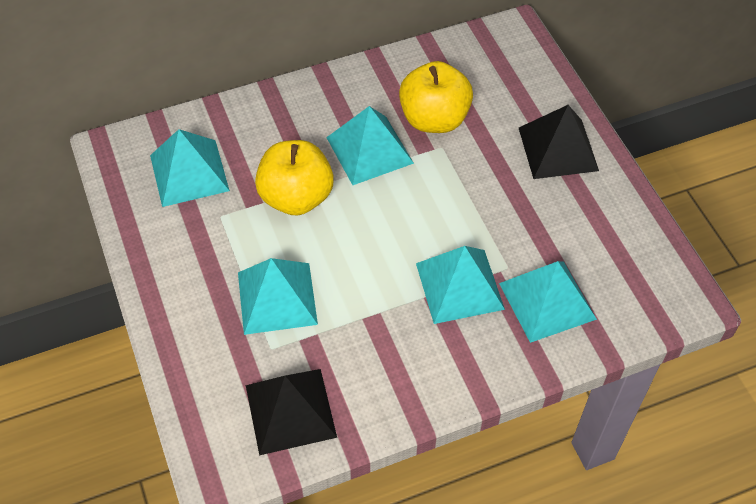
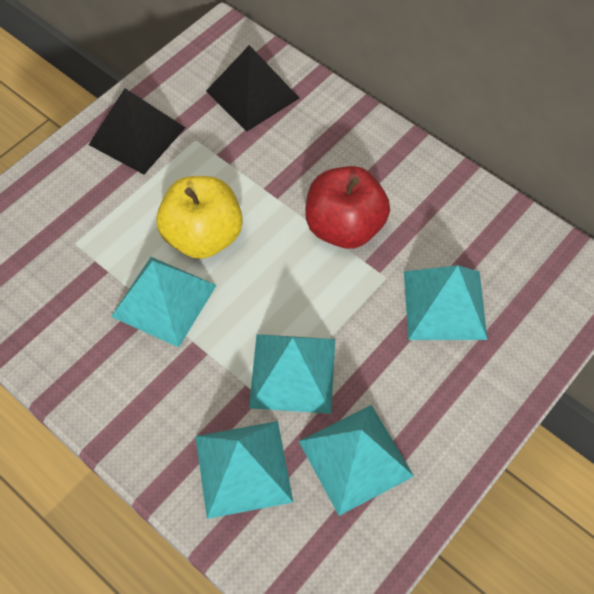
red apple: none = 0 -> [305,166,390,249] = 1
yellow apple: [255,140,334,216] [399,61,473,133] = 2 -> [156,176,243,259] = 1

